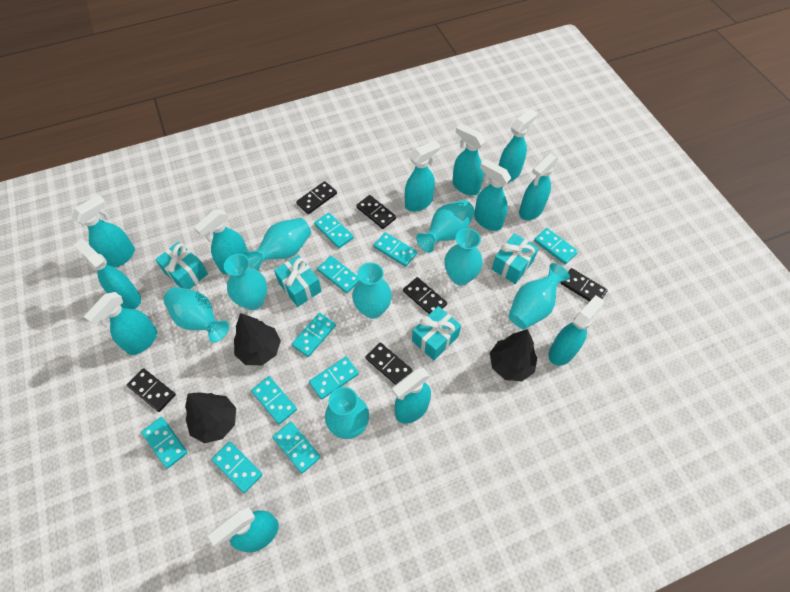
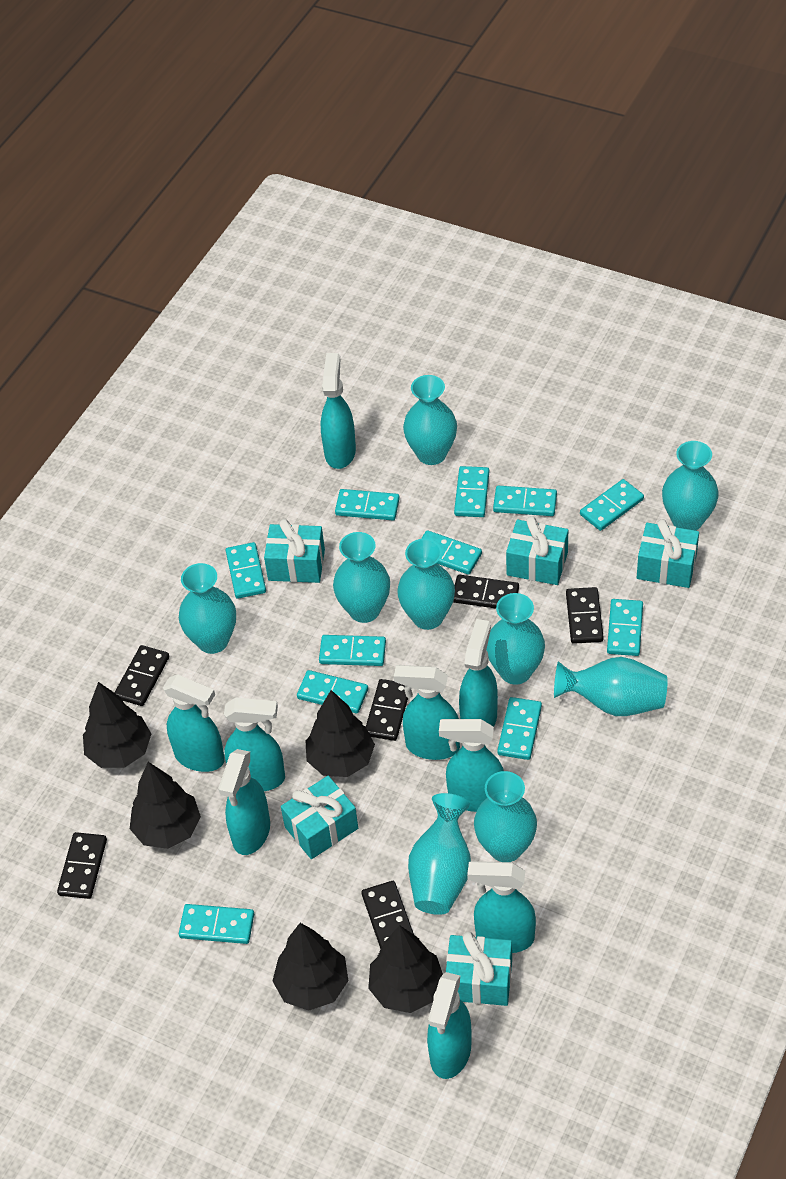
black tree: [185,392,236,443] [234,313,281,365] [490,329,537,382] = 3 -> [83,682,151,768] [130,762,201,849] [273,923,348,1011] [306,690,375,777] [368,925,443,1013] = 5
turquoise domino: [141,417,188,469] [212,442,262,493] [251,376,297,424] [273,422,320,473] [292,313,336,357] [309,357,359,400] [314,213,354,248] [317,256,359,293] [374,232,417,267] [534,228,578,264] = 10 -> [179,904,254,944] [226,542,266,599] [297,670,368,713] [319,635,386,666] [335,489,400,520] [421,530,482,575] [454,466,489,517] [493,486,557,516] [497,697,542,760] [580,479,644,531] [607,599,643,656] = 11
turquoise gift: [155,242,208,289] [274,255,321,307] [412,306,461,360] [492,233,539,284] = 4 -> [264,519,325,583] [281,776,358,859] [446,932,512,1006] [506,516,568,585] [637,519,699,588] = 5
turquoise spray bottle: [72,195,135,268] [74,239,141,309] [84,292,157,355] [194,210,248,274] [208,507,279,553] [392,368,431,424] [405,140,440,212] [452,124,485,195] [474,159,511,231] [499,109,537,182] [519,153,559,220] [549,295,604,366] = 12 -> [163,674,225,772] [218,749,270,855] [224,698,285,791] [321,353,356,469] [394,665,460,760] [427,972,471,1079] [439,719,504,812] [459,619,498,727] [467,861,536,953] = 9
turquoise vase: [163,287,229,342] [224,254,267,310] [244,218,311,270] [325,387,369,439] [352,262,392,319] [416,200,475,253] [444,228,483,286] [508,263,570,329] = 8 -> [179,563,236,654] [333,532,390,623] [397,539,455,630] [403,375,457,465] [408,793,471,915] [474,771,537,862] [486,593,545,685] [554,657,667,716] [662,441,719,531] = 9

